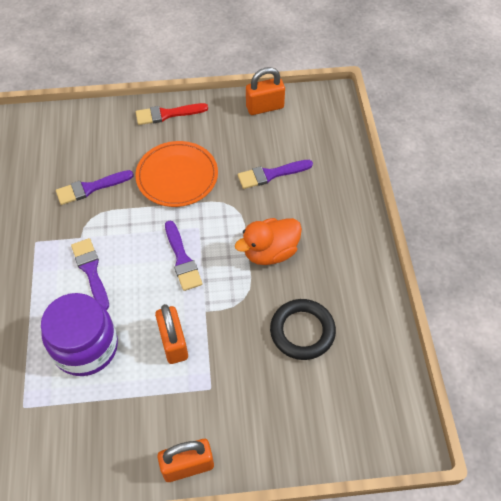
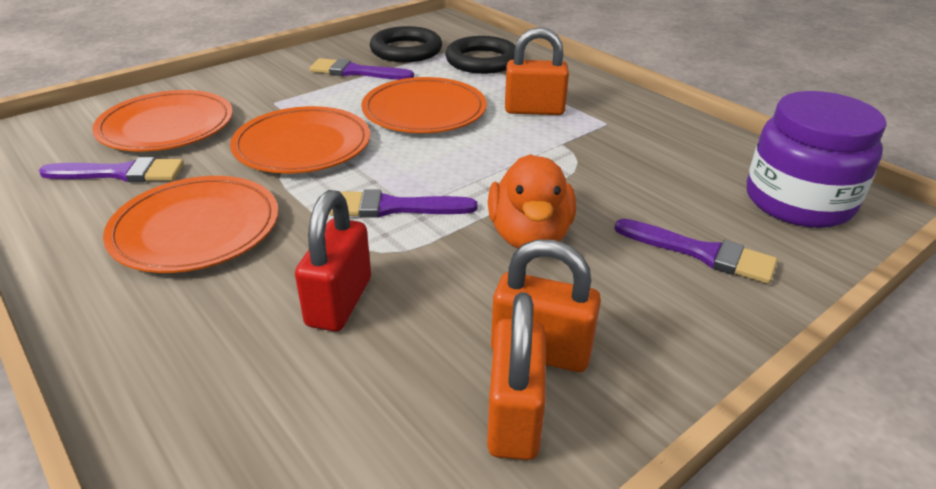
black ring: [270,299,336,360] = 1 -> [370,26,442,62] [445,36,516,74] = 2
orange plate: [135,141,218,207] = 1 -> [92,90,233,152] [103,176,278,273] [230,106,370,173] [361,77,487,133] = 4
red brush: [136,103,208,125] = 1 -> none = 0
red padlock: none = 0 -> [295,190,371,331] = 1

